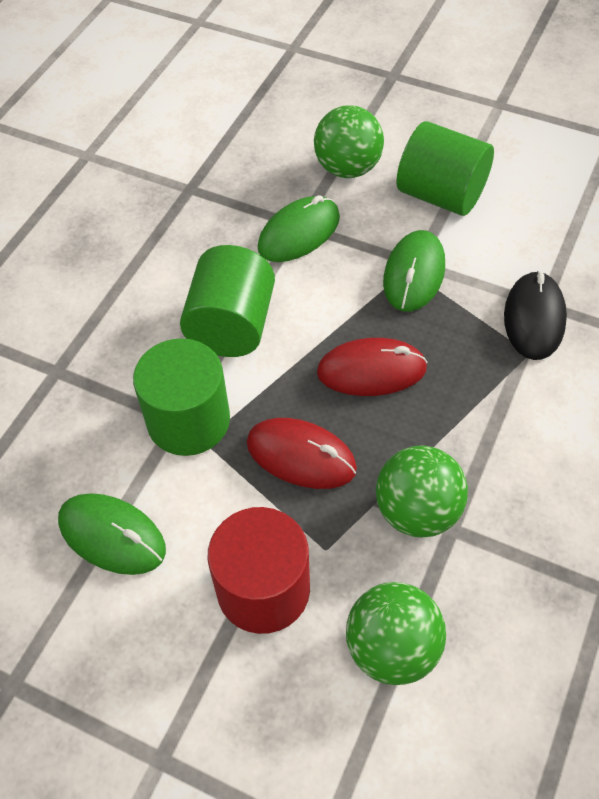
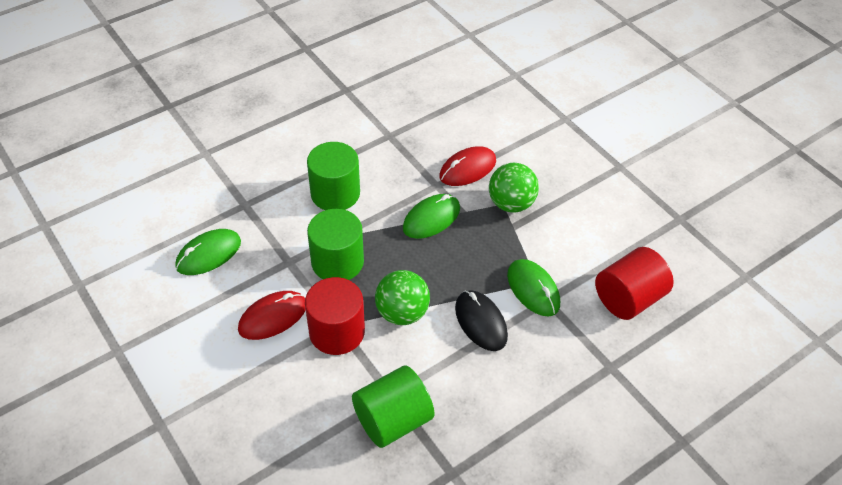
green ball: [314,105,384,178] [346,582,446,685] [376,445,468,537] = 3 -> [375,270,430,325] [489,163,539,213] = 2
red cylinder: [208,507,310,634] = 1 -> [305,277,365,355] [595,247,674,320] = 2

